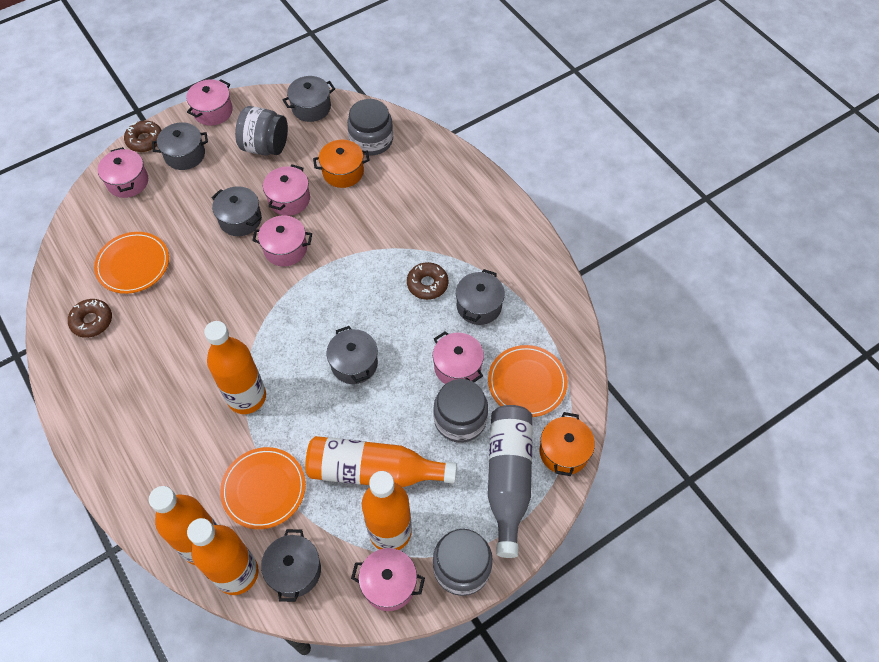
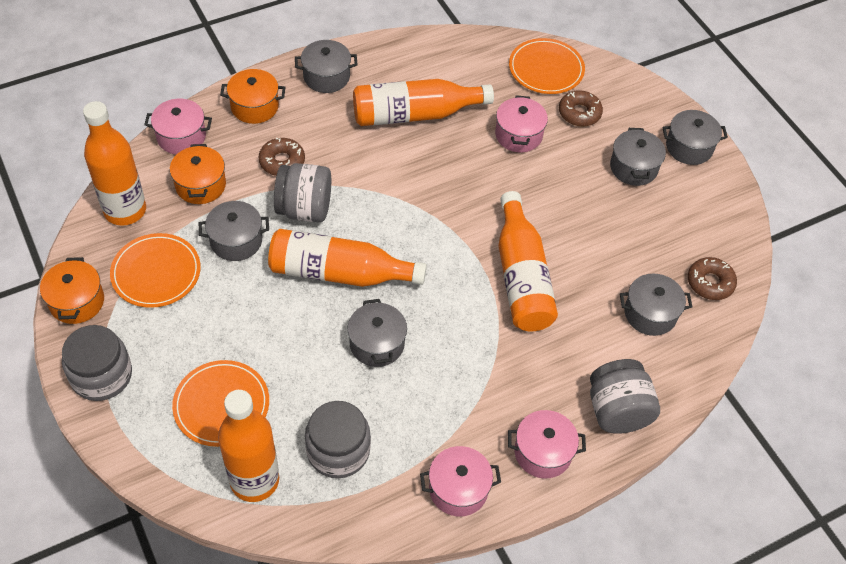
grey bottle: [488,405,533,558] = 1 -> none = 0
orange pot: [313,140,370,188] [540,412,595,476] = 2 -> [40,257,104,324] [170,144,226,204] [220,69,285,124] = 3
pink pot: [98,147,148,198] [187,79,233,126] [252,215,312,266] [263,165,310,216] [351,548,425,611] [433,331,484,384] = 6 -> [144,99,212,155] [420,446,501,516] [495,95,548,152] [508,410,586,478] = 4

